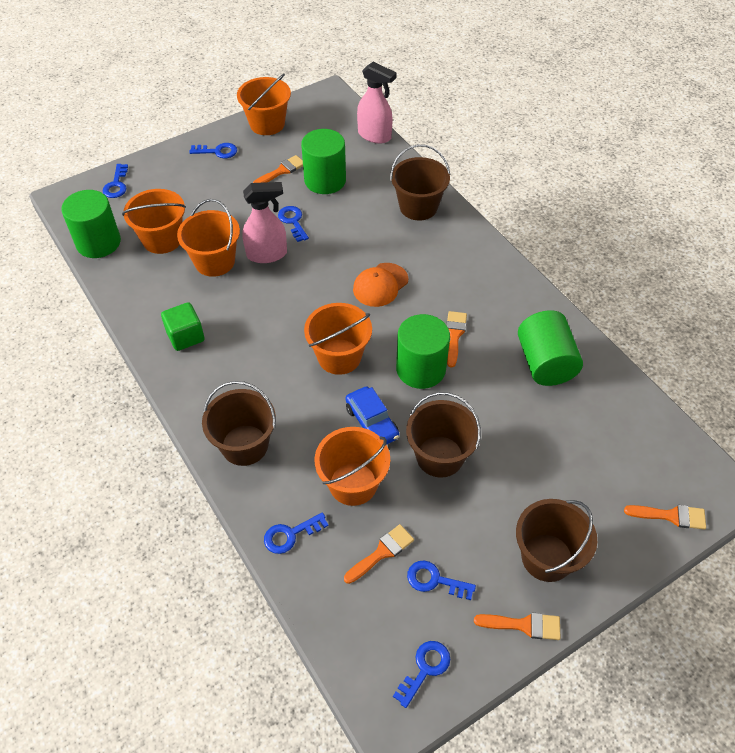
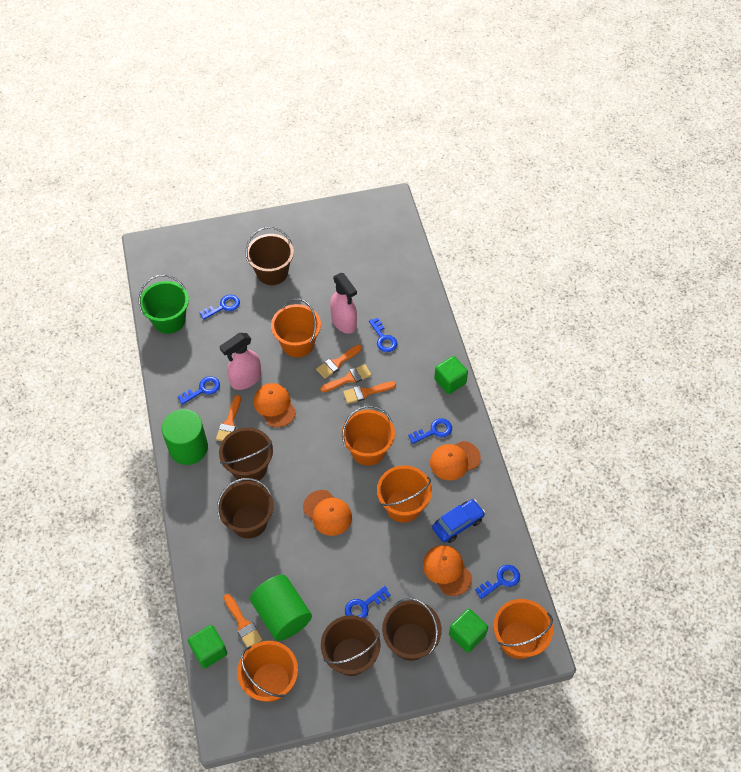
brown bucket: [202,381,276,466] [390,144,450,220] [406,392,481,478] [516,499,597,582] = 4 -> [217,478,274,539] [219,427,273,482] [246,227,294,285] [321,615,381,676] [382,598,442,661] = 5
green bucket: none = 0 -> [138,275,189,334] = 1
green cube: [161,302,205,351] = 1 -> [188,625,227,669] [434,356,468,394] [449,609,488,652] = 3
green cylinder: [62,190,121,258] [301,129,346,194] [396,314,450,389] [518,310,583,386] = 4 -> [162,409,208,465] [250,575,312,641] = 2
orange cap: [353,263,408,307] = 1 -> [254,383,296,427] [303,490,352,536] [423,545,472,596] [430,441,481,480] = 4

